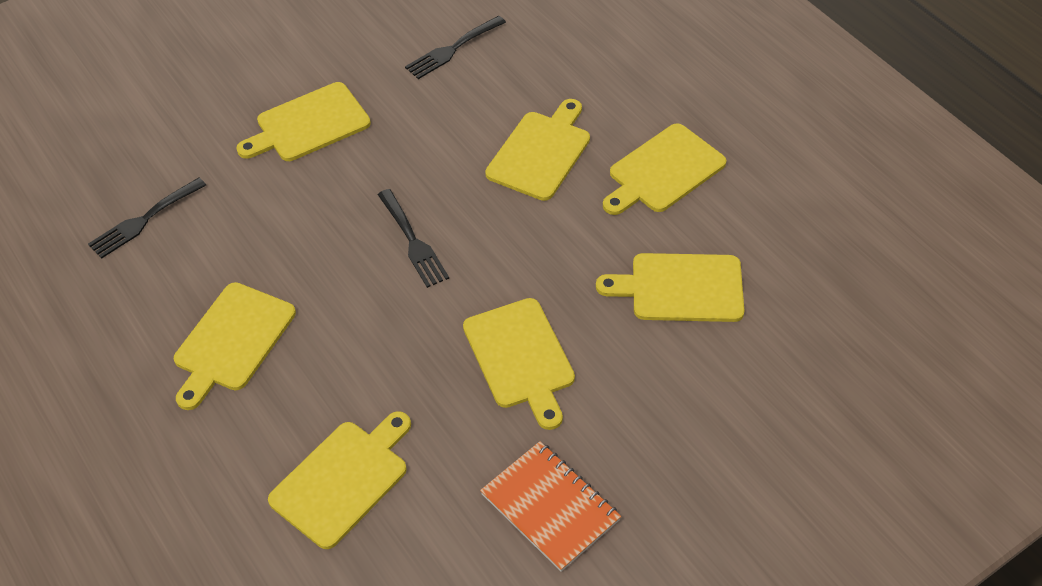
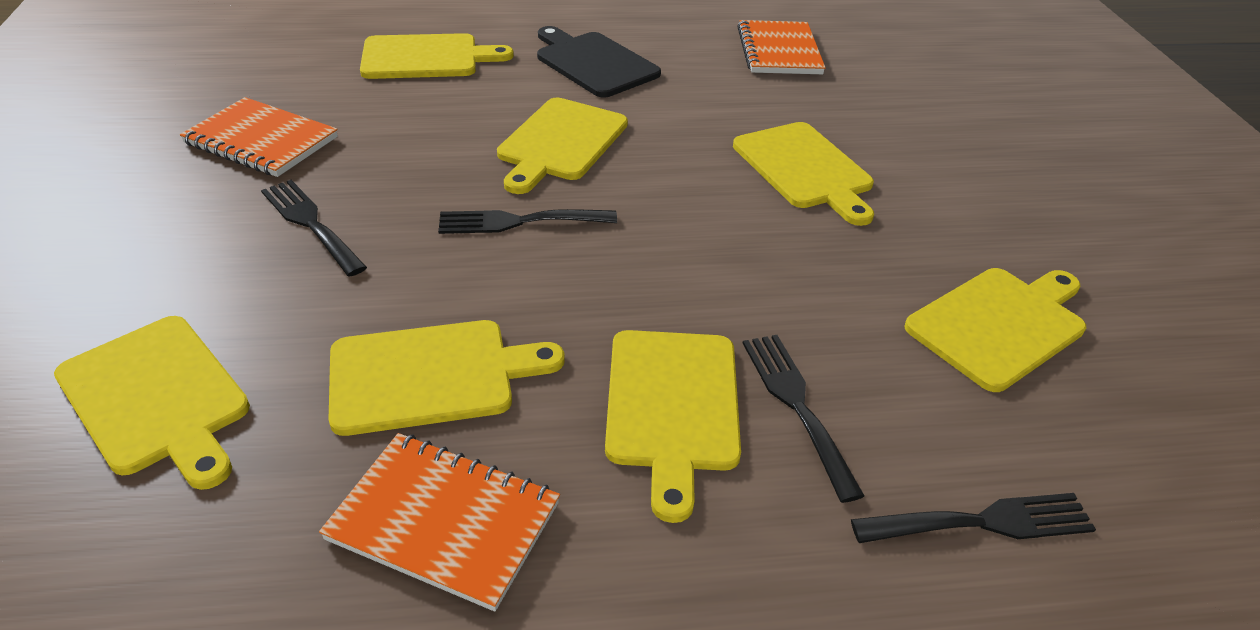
black cutting board: none = 0 -> [537,26,661,98] = 1
black fork: [88,178,206,259] [378,189,449,288] [405,16,506,79] = 3 -> [261,180,367,277] [438,209,617,234] [743,335,865,503] [851,493,1096,543] = 4
orange notebook: [480,441,621,572] = 1 -> [180,97,338,177] [319,433,560,612] [737,20,826,74] = 3

